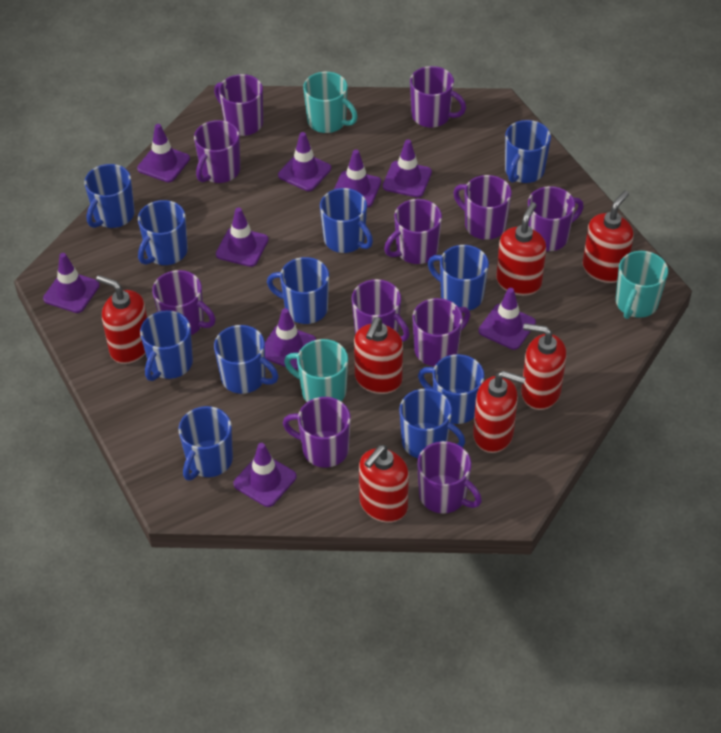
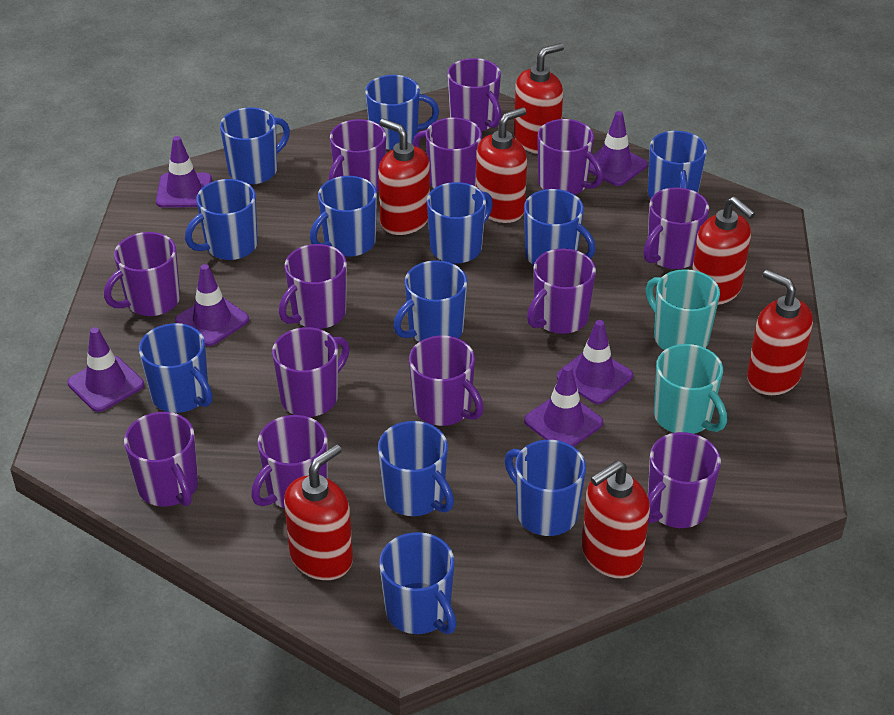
blue mug: [84,164,135,228] [138,200,188,265] [140,310,193,381] [179,406,233,481] [214,325,278,394] [267,257,329,324] [320,188,373,253] [399,389,465,458] [418,354,485,424] [428,245,489,310] [505,120,551,183] = 11 -> [139,323,213,413] [185,179,258,260] [220,107,290,185] [310,176,377,257] [365,75,439,150] [378,421,454,516] [379,532,457,634] [393,260,467,342] [427,182,493,264] [504,440,586,536] [524,189,596,265] [648,131,707,199] = 12
purple mug: [152,270,216,335] [194,120,240,183] [214,74,263,136] [283,397,351,468] [352,279,410,342] [384,199,442,264] [410,66,466,128] [412,298,470,366] [417,441,482,514] [453,175,512,240] [528,186,584,251] = 11 -> [104,232,180,316] [124,412,198,506] [251,415,328,508] [272,327,350,417] [279,244,347,329] [329,119,386,192] [409,336,484,426] [413,118,482,188] [447,58,502,132] [527,249,596,334] [537,119,603,195] [643,188,709,269] [648,432,721,528] = 13
purple traffic cone: [43,253,100,313] [137,124,190,182] [216,208,269,267] [233,443,296,507] [265,308,316,370] [278,132,331,191] [334,149,381,208] [383,139,432,197] [478,288,536,350] = 9 -> [67,327,144,412] [156,136,212,208] [175,264,249,346] [524,365,603,447] [557,320,633,404] [589,111,647,186] = 6
turquoise mug: [284,339,348,402] [303,72,358,133] [616,251,668,319] = 3 -> [646,269,720,350] [654,344,727,434] = 2

